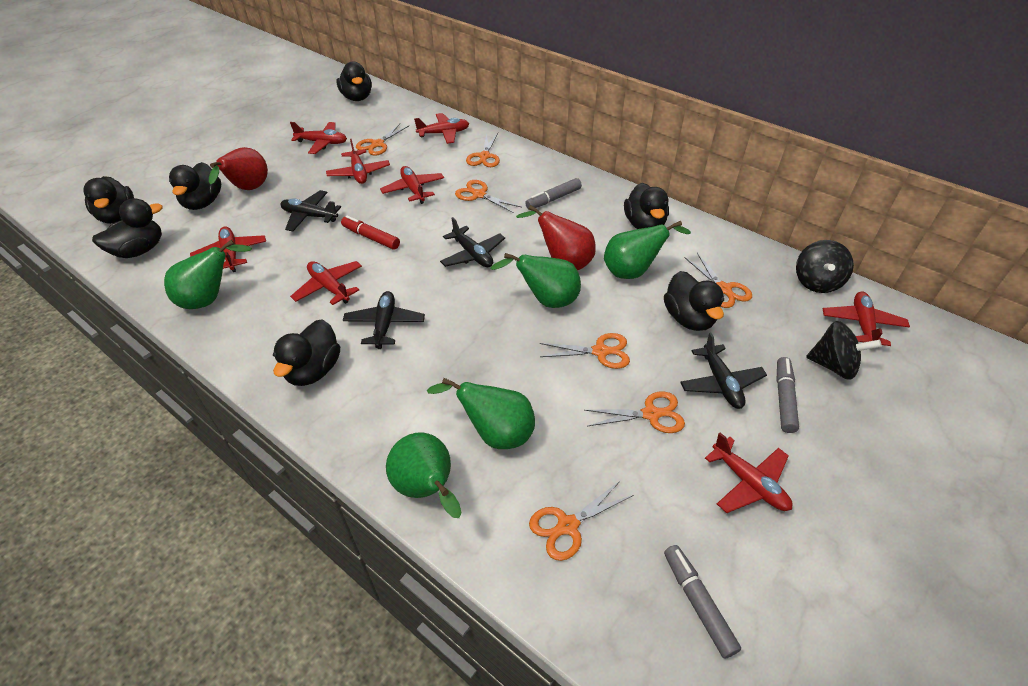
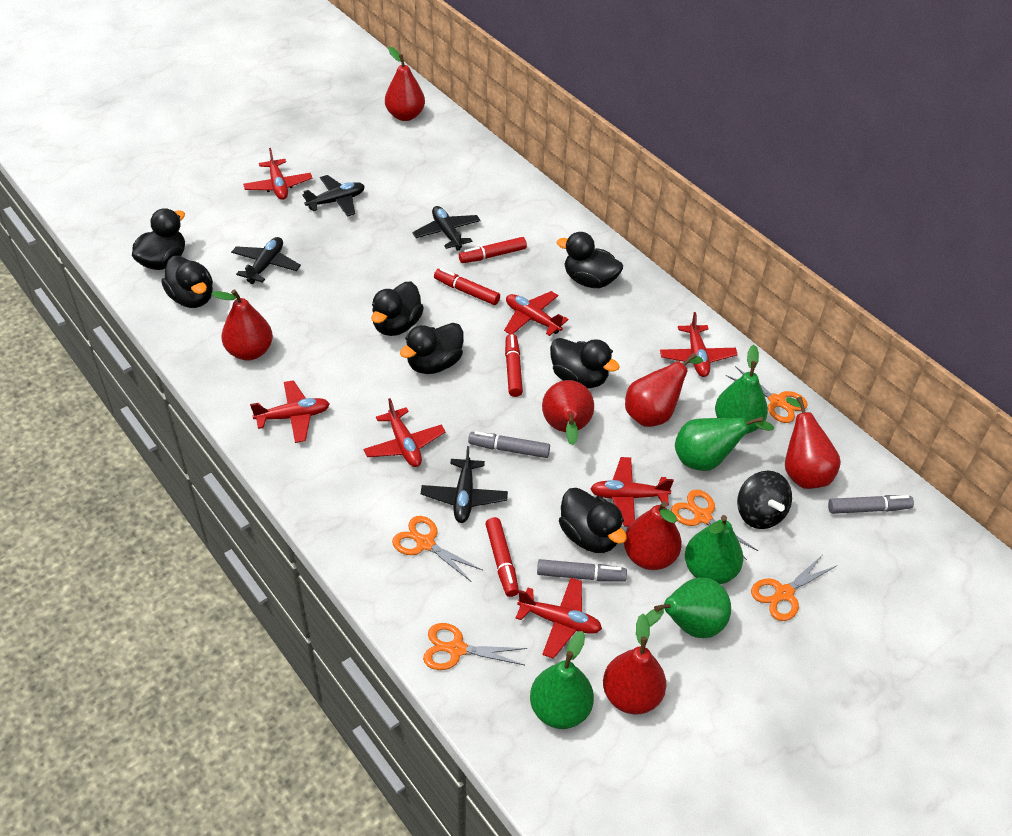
black spinning top: [796,240,854,293] [806,321,882,380] = 2 -> [737,471,792,529] = 1
orange scissors: [356,124,409,156] [455,180,521,213] [466,133,500,167] [529,480,634,561] [540,333,630,369] [585,392,685,433] [685,253,752,308] = 7 -> [392,516,482,582] [423,623,527,670] [671,490,758,560] [726,366,808,423] [751,555,836,621] = 5
red marker: [341,216,400,250] = 1 -> [434,268,500,305] [459,237,527,263] [485,517,519,597] [505,334,523,397] = 4
red pear: [209,147,268,190] [516,205,596,270] = 2 -> [211,290,273,360] [385,47,425,121] [542,380,594,445] [603,614,666,715] [624,501,682,570] [625,353,703,427] [785,397,841,489] = 7
red plane: [190,226,266,272] [290,122,347,154] [290,261,362,305] [326,139,390,184] [380,166,444,204] [414,113,469,144] [705,433,793,513] [823,292,910,346] = 8 -> [243,148,312,200] [250,380,330,443] [364,398,446,467] [504,291,568,336] [516,578,602,659] [590,457,674,527] [660,312,738,377] = 7

